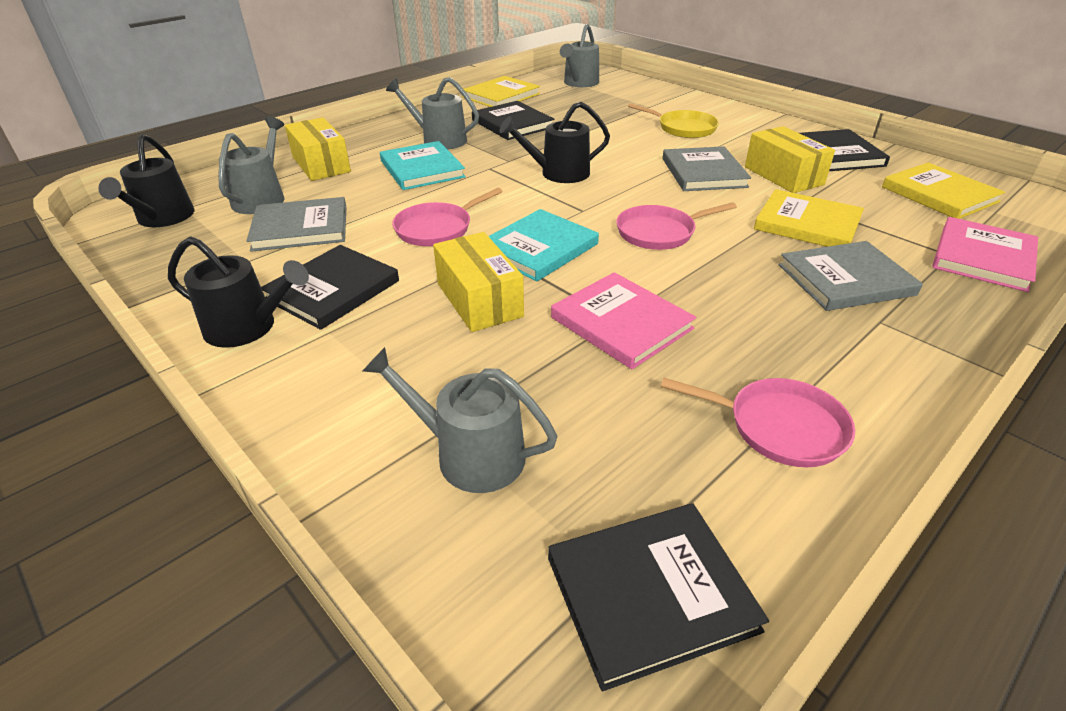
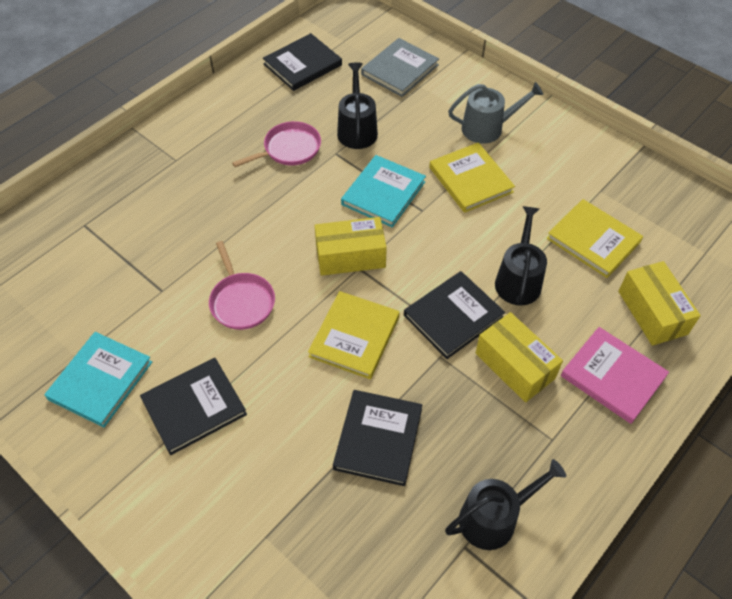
grey book: [247,197,347,252] [662,146,751,191] [778,241,923,311] = 3 -> [361,38,439,97] = 1
grey watering can: [218,117,284,214] [363,347,558,493] [386,77,479,149] [560,24,599,87] = 4 -> [448,82,543,144] = 1
pink book: [551,272,696,369] [932,217,1038,292] = 2 -> [561,327,669,424] = 1
pink pan: [392,188,503,246] [616,202,737,250] [661,377,855,467] = 3 -> [209,241,275,330] [232,121,321,167] = 2
yellow pan: [628,103,719,138] = 1 -> none = 0

